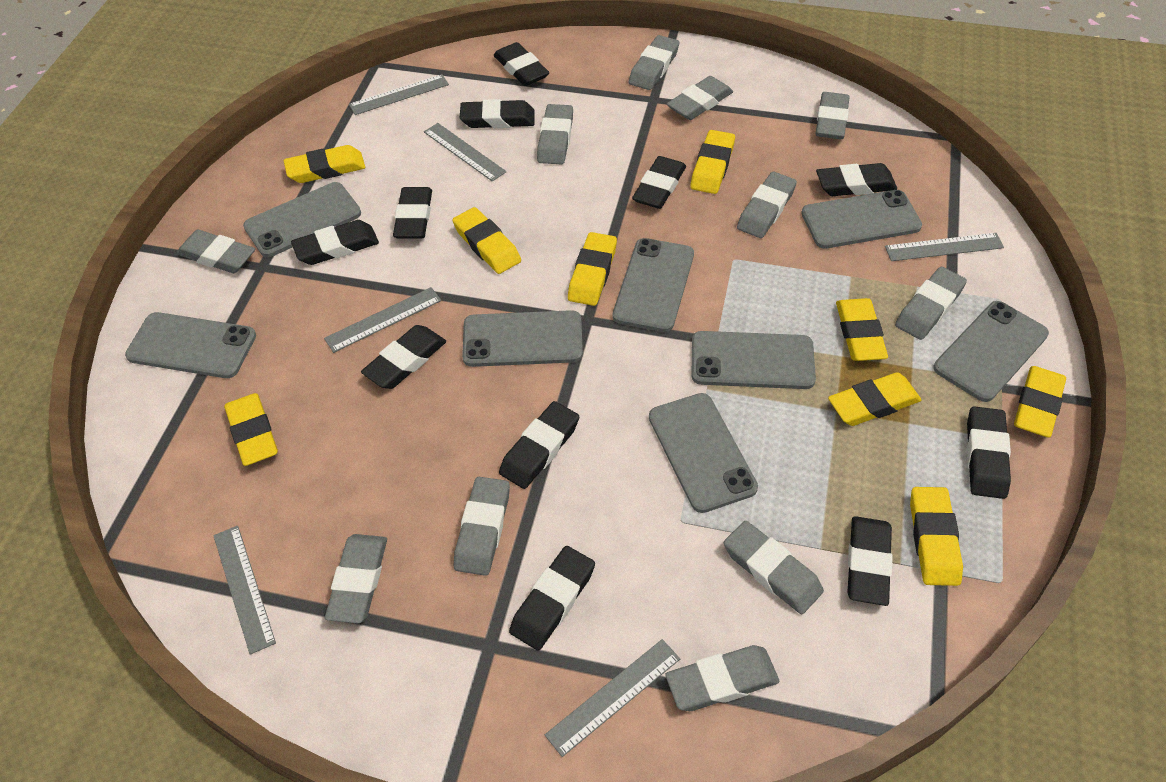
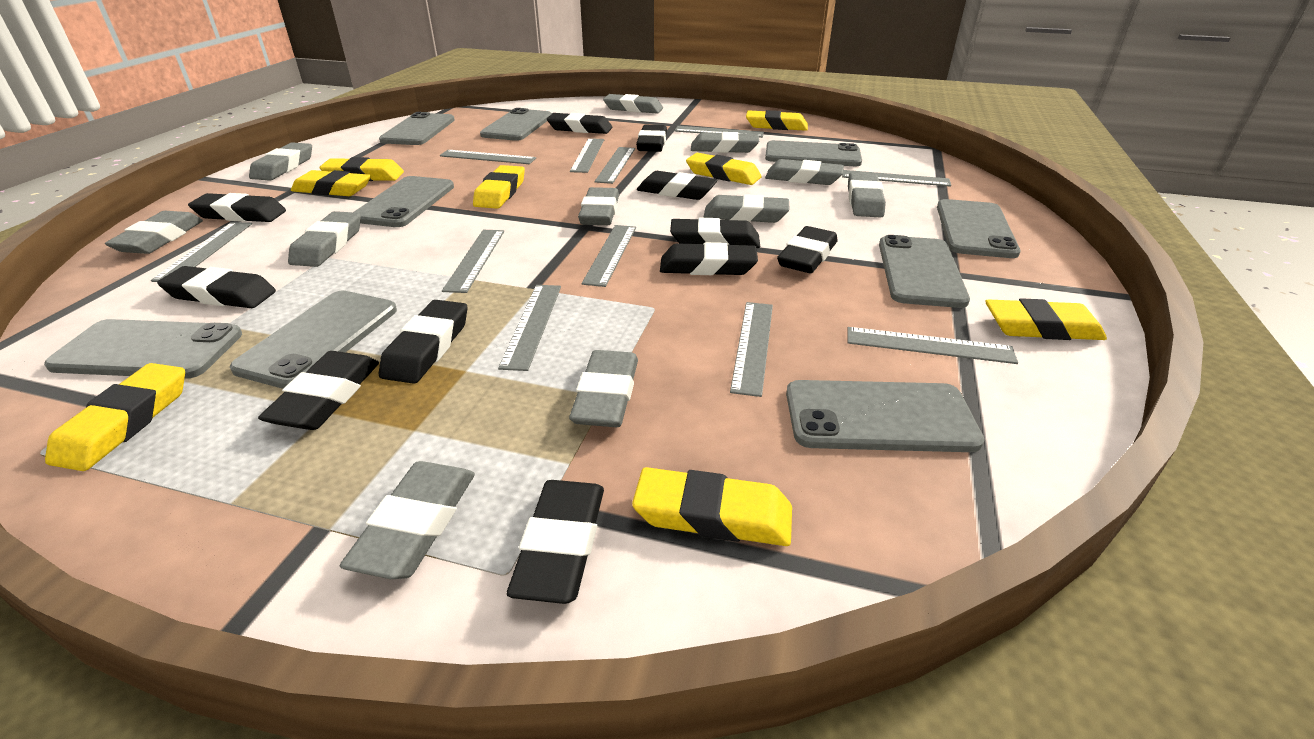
grey phone: [125,312,256,378] [243,182,361,257] [462,310,583,367] [613,238,694,332] [649,393,758,513] [691,331,816,389] [801,190,922,249] [933,301,1049,402] = 8 -> [44,319,242,379] [230,291,397,389] [354,176,454,227] [379,112,455,145] [480,108,552,141] [765,140,862,166] [786,380,984,452] [879,235,970,308] [937,199,1021,258] = 9
grey ruler: [213,526,276,655] [324,287,441,353] [349,74,449,115] [424,123,507,182] [545,639,680,757] [885,233,1004,261] = 6 -> [151,222,252,282] [440,150,536,164] [442,230,504,293] [498,285,561,371] [570,138,604,173] [581,225,636,287] [595,147,635,184] [674,126,764,138] [730,302,773,397] [842,170,951,187] [847,327,1018,364] = 11
yellow eraser: [224,393,278,466] [283,145,365,183] [452,207,521,274] [568,232,617,306] [690,130,735,194] [828,372,921,426] [836,298,888,361] [910,487,963,586] [1014,366,1066,438] = 9 -> [45,363,185,471] [291,170,371,196] [319,157,404,181] [473,165,525,209] [632,467,792,546] [686,153,762,185] [746,110,808,131] [985,298,1107,340] = 8

